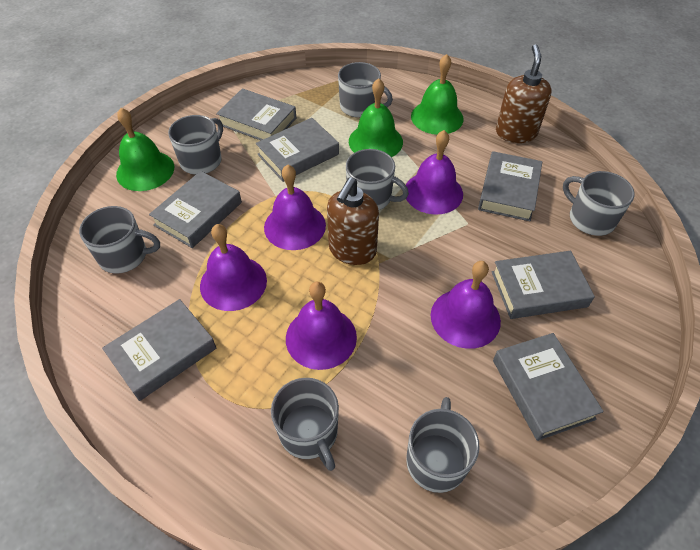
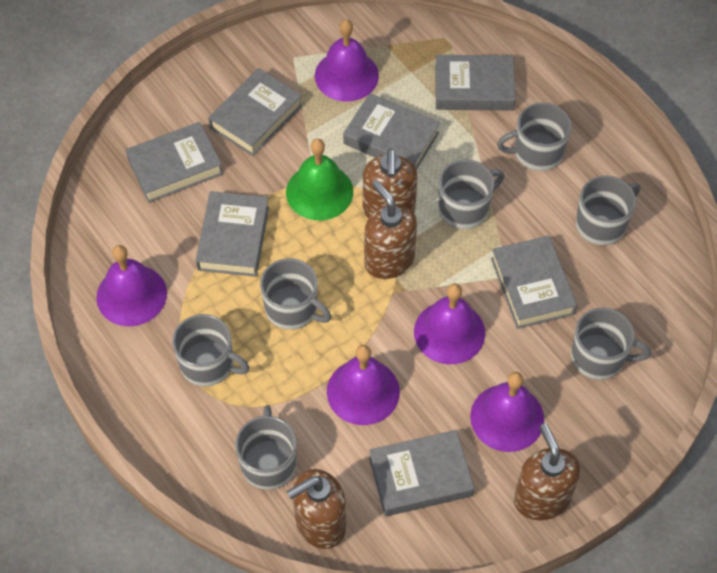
brown soap dispenser: [327,177,379,265] [496,44,552,143] = 2 -> [286,469,346,549] [363,149,418,219] [364,180,417,279] [514,423,580,520] = 4
green bell: [116,108,174,191] [349,78,403,157] [411,54,464,135] = 3 -> [286,139,353,220] = 1

